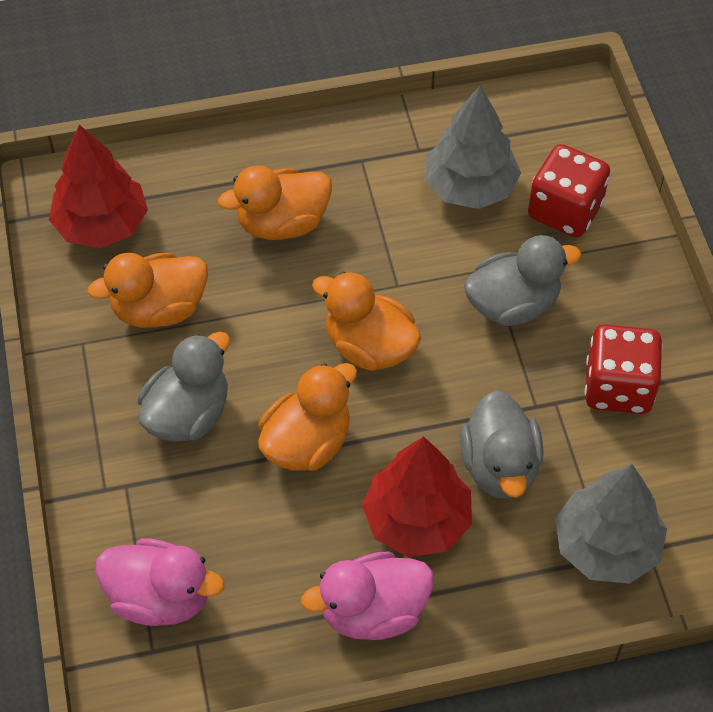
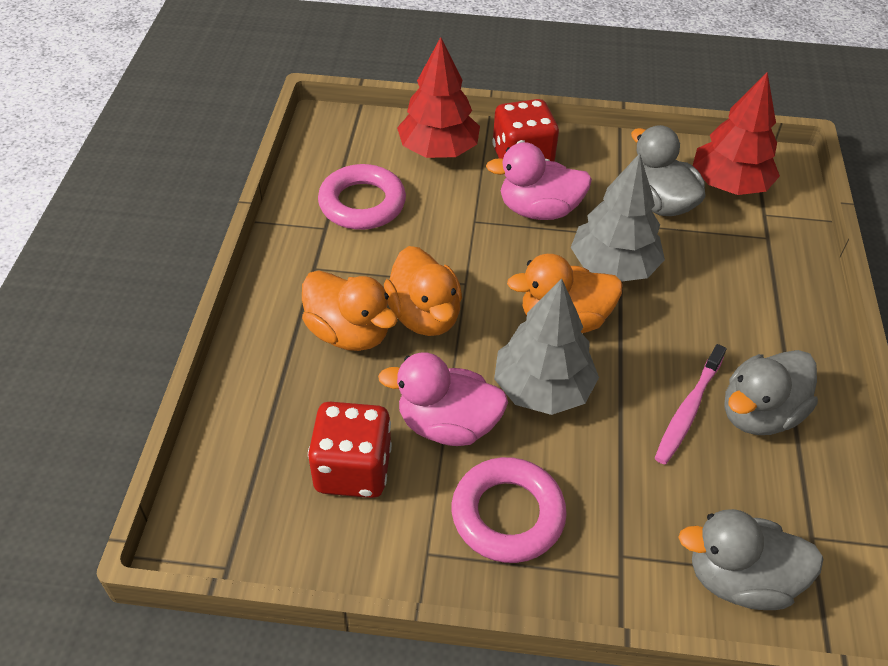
orange duck: [87,253,208,328] [218,165,332,240] [258,363,357,471] [312,272,421,371] = 4 -> [302,270,398,351] [384,246,462,336] [507,254,623,333] = 3
pink ring: none = 0 -> [318,164,406,230] [452,457,567,563] = 2
pink toothbrush: none = 0 -> [655,344,727,465] = 1

